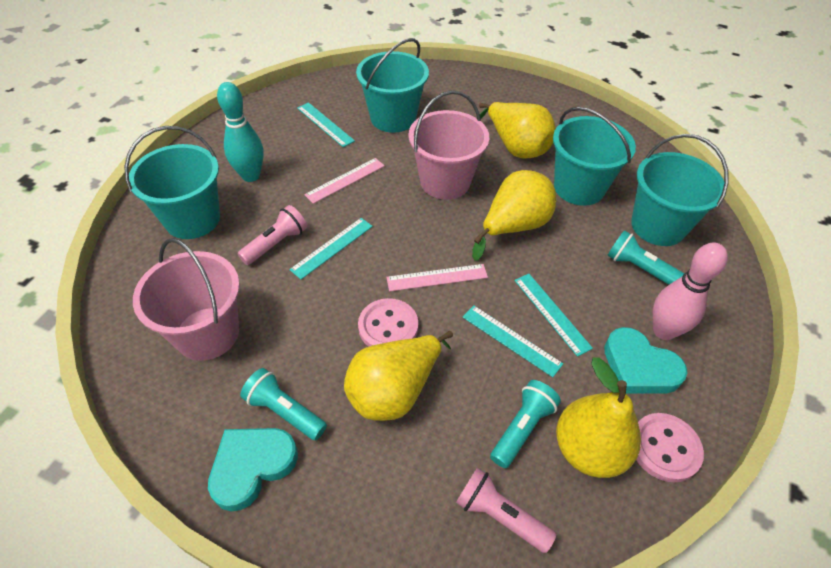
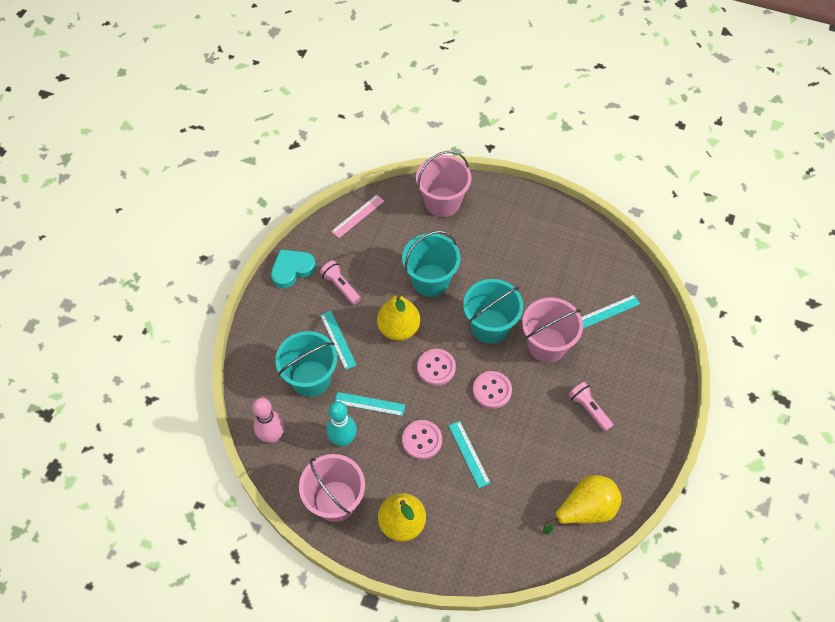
pink bucket: [133,238,240,361] [408,91,489,200] = 2 -> [299,454,365,522] [416,151,471,217] [522,298,583,363] = 3
pink button: [358,298,418,347] [636,413,704,482] = 2 -> [402,420,442,460] [417,349,456,386] [473,371,512,409] = 3
pink ruler: [304,158,385,204] [386,264,488,291] = 2 -> [331,194,384,238] = 1
turquoise bucket: [124,126,220,239] [356,38,429,133] [553,107,636,206] [631,134,729,246] = 4 -> [275,331,337,397] [402,231,461,297] [463,279,523,344] = 3
turquoise flashlight: [240,368,327,440] [490,380,561,468] [607,230,684,285] = 3 -> none = 0
turquoise heart: [208,428,298,511] [604,327,687,394] = 2 -> [271,249,316,288] = 1
yellow pear: [344,331,453,421] [472,170,556,261] [479,102,556,158] [556,357,641,478] = 4 -> [377,295,420,341] [378,493,426,542] [543,475,622,535] = 3

